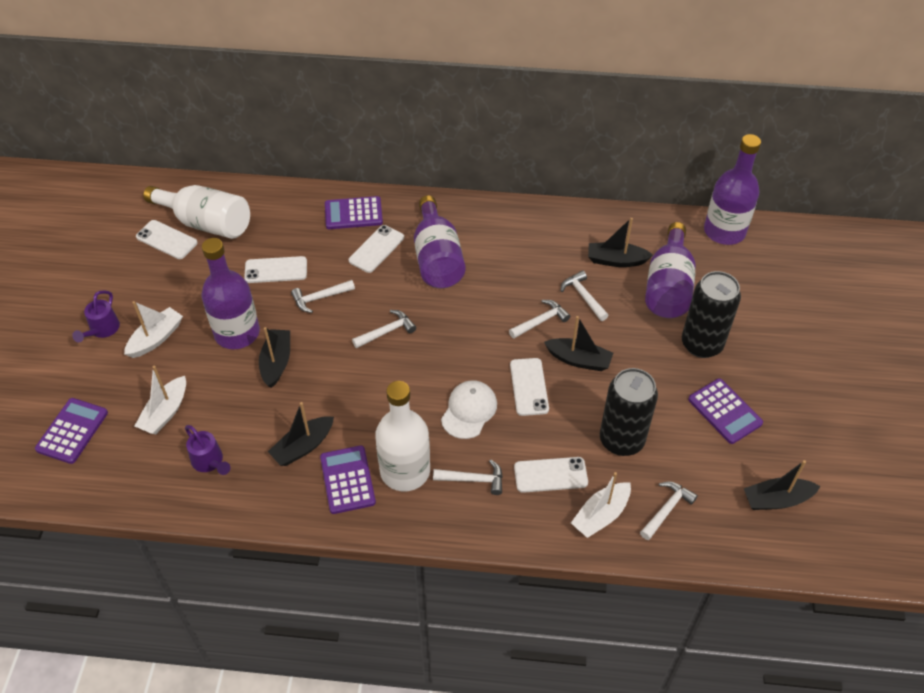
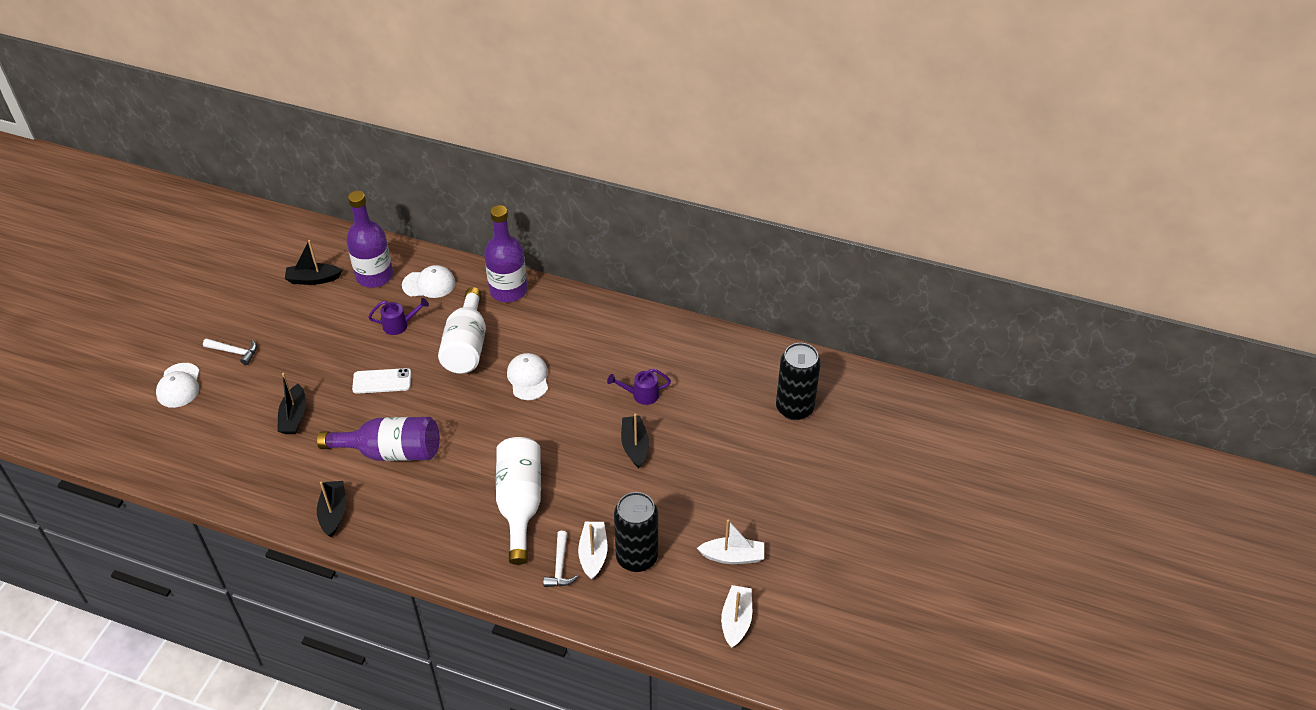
black boat: [259,327,290,388] [268,402,334,466] [544,316,613,371] [588,218,653,267] [744,460,820,510] = 5 -> [277,373,306,434] [285,240,342,285] [317,481,346,537] [621,414,649,468] = 4
purple bottle: [202,238,260,349] [414,195,466,288] [645,222,696,318] [704,134,761,245] = 4 -> [317,417,440,461] [346,191,393,288] [484,205,527,302] = 3
purple calculator: [35,398,108,464] [320,445,376,514] [325,196,383,229] [688,378,763,444] = 4 -> none = 0
white cap: [441,380,497,439] = 1 -> [156,363,200,408] [402,265,455,298] [507,353,548,400] = 3
white hammer: [291,280,355,313] [352,310,416,348] [433,460,503,495] [509,300,571,339] [561,271,609,321] [640,482,698,540] = 6 -> [203,338,257,365] [543,531,578,587] = 2
white phone: [136,220,198,259] [244,256,307,283] [349,225,404,273] [510,358,549,416] [514,457,588,493] = 5 -> [352,368,411,394] = 1

